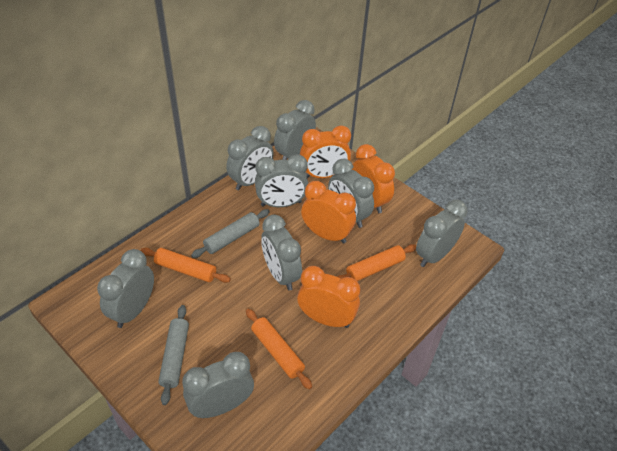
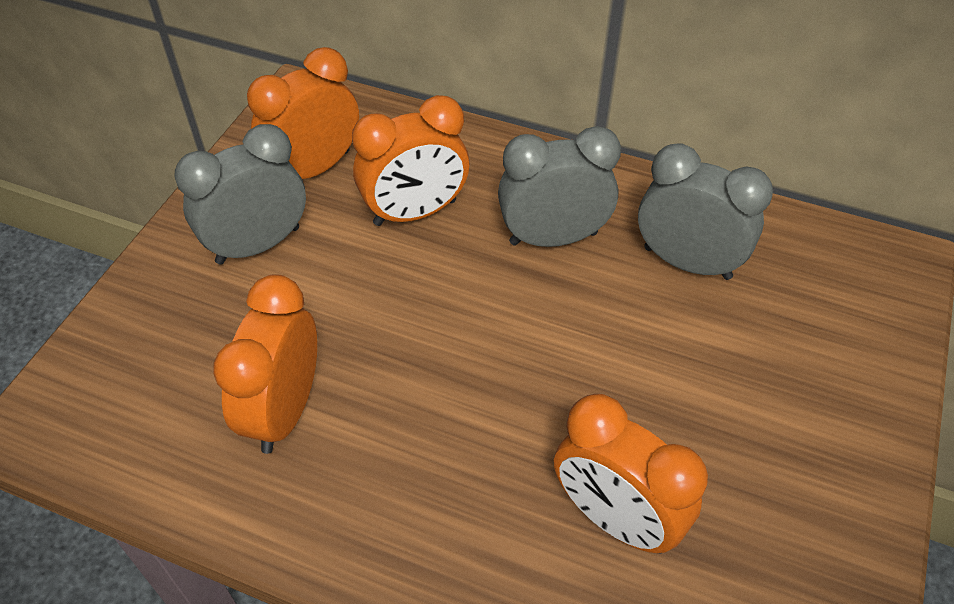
grey clock: [97,249,154,328] [182,352,254,418] [226,126,274,190] [255,154,308,207] [261,214,302,291] [274,100,316,160] [328,159,374,228] [416,200,468,267] = 8 -> [174,124,306,265] [498,126,621,247] [638,144,773,280] = 3
grey rolling pin: [158,305,189,405] [191,209,270,258] = 2 -> none = 0
orange rolling pin: [141,248,231,283] [246,309,312,389] [337,244,416,281] = 3 -> none = 0

